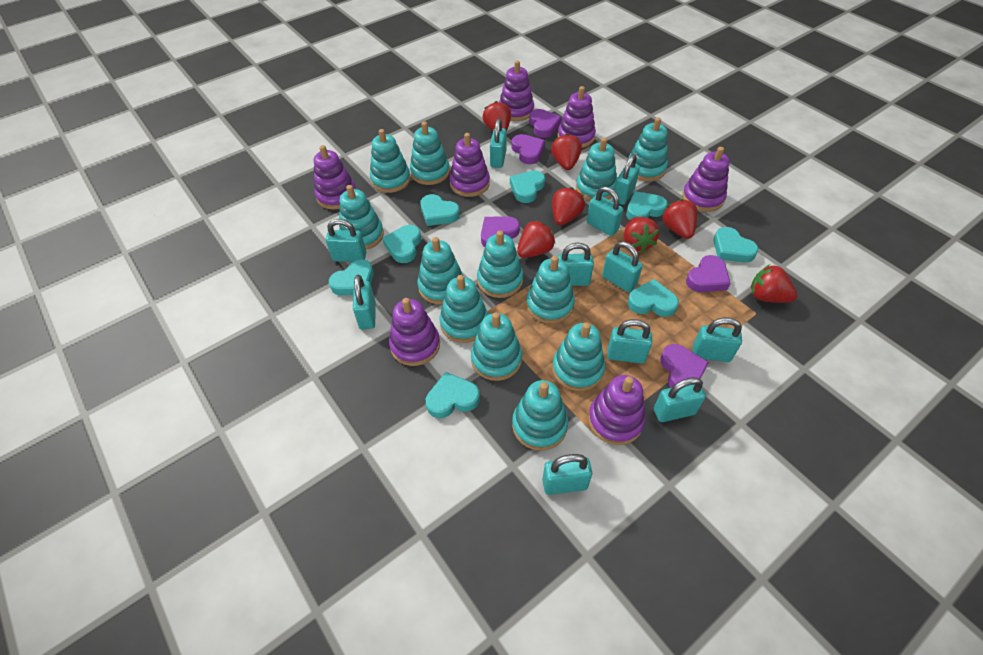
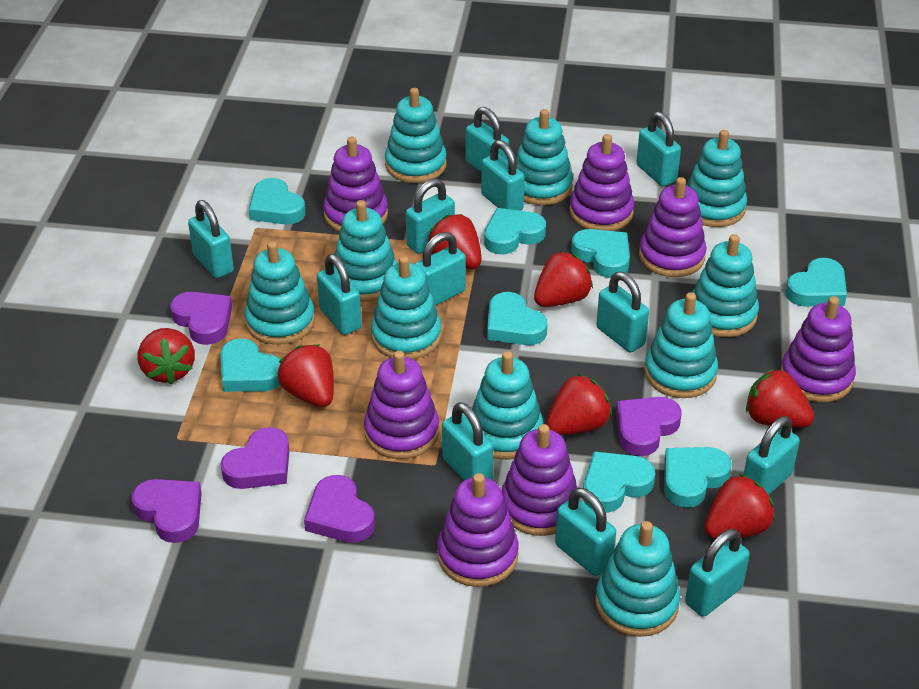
turquoise padlock: [326,219,366,262] [353,275,376,330] [490,119,507,168] [542,454,592,495] [557,243,594,286] [587,186,623,236] [602,241,643,293] [607,319,652,364] [613,154,640,205] [654,377,706,422] [692,318,742,362] = 11 -> [188,200,234,278] [317,254,362,335] [406,179,455,254] [415,232,466,306] [442,402,493,480] [466,107,509,172] [481,140,525,211] [555,487,616,576] [596,272,649,352] [636,111,681,186] [685,529,750,617] [744,416,800,495] = 12
turquoise stacking toy: [339,185,384,250] [370,129,411,193] [410,121,450,185] [417,237,463,304] [439,275,488,343] [471,312,522,381] [477,231,523,298] [512,380,568,451] [526,256,575,324] [552,322,605,391] [576,137,617,201] [628,117,668,181] = 12 -> [244,241,315,345] [335,200,397,302] [371,256,441,359] [385,88,447,183] [472,351,543,460] [516,109,573,205] [595,521,680,637] [644,292,718,398] [687,130,747,227] [692,234,759,337] = 10

